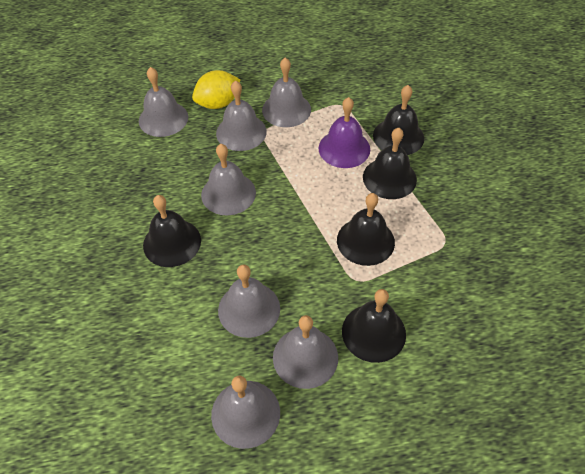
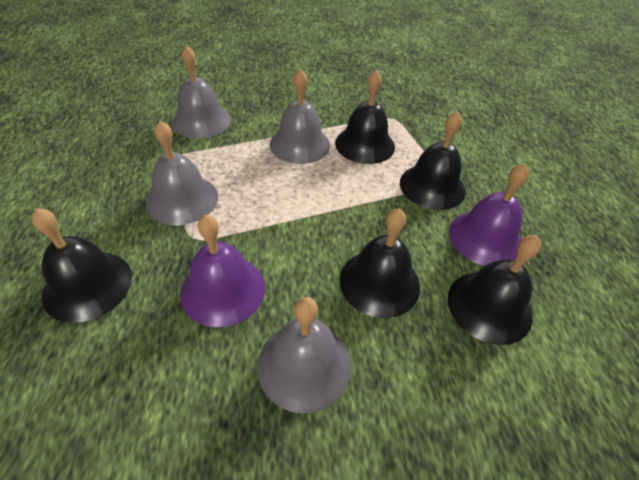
grey bell: [139,67,188,137] [201,144,256,216] [211,376,280,449] [216,80,267,151] [218,264,280,338] [262,58,311,127] [273,315,338,389] = 7 -> [146,121,218,225] [172,45,231,139] [257,297,351,413] [270,69,330,164] = 4
purple bell: [319,97,370,168] = 1 -> [180,215,265,327] [449,163,529,266] = 2
yellow lemon: [192,70,240,109] = 1 -> none = 0

